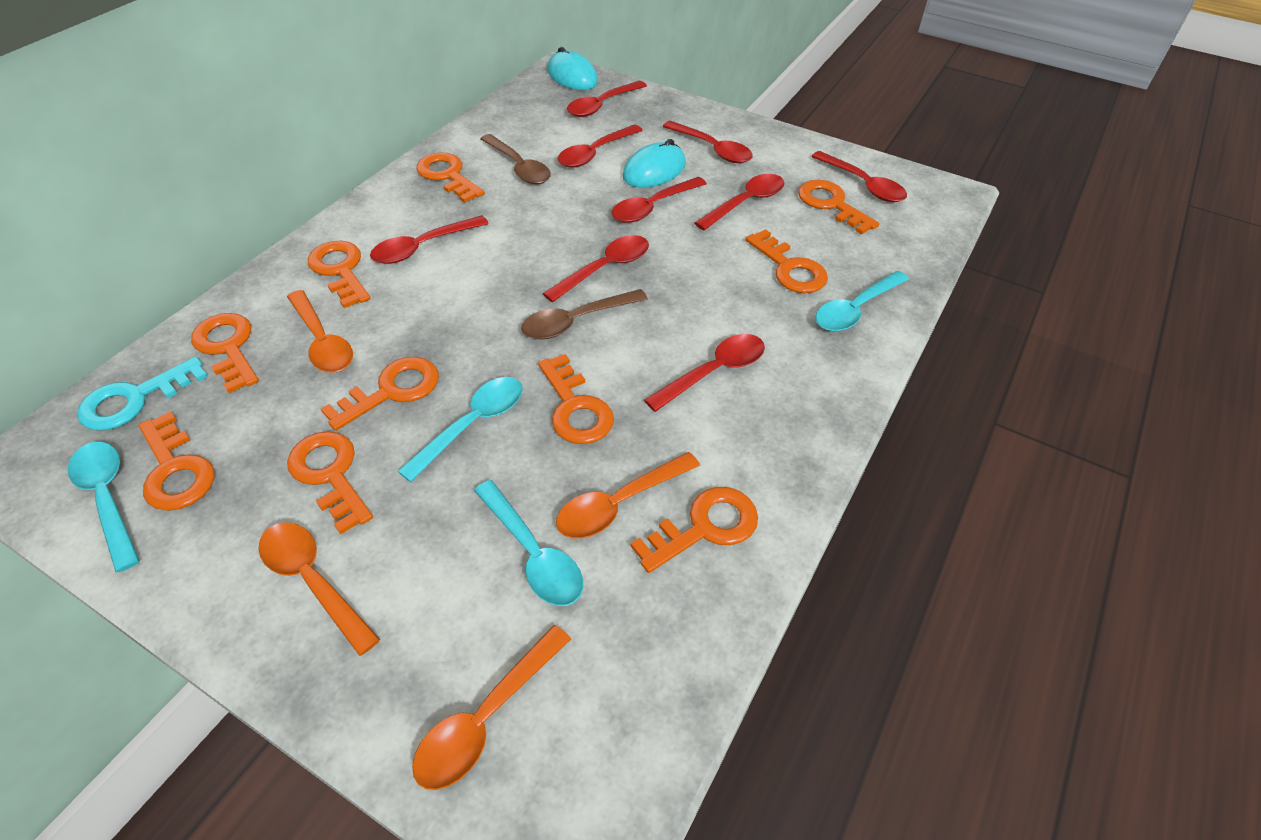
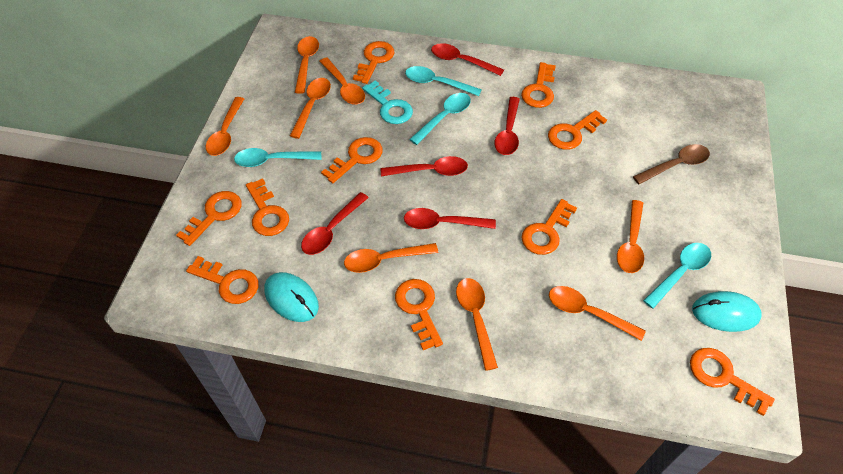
brown spoon: [480,134,551,184] [521,289,648,340] = 2 -> [633,144,710,184] = 1
orange spoon: [258,522,380,656] [287,290,353,373] [412,625,571,790] [556,452,700,539] = 4 -> [206,97,244,156] [290,78,331,139] [295,36,319,94] [319,57,365,105] [344,243,438,273] [456,278,498,371] [549,286,646,341] [617,200,644,273] = 8
red spoon: [370,215,489,264] [543,235,649,302] [557,124,643,167] [567,81,647,117] [612,177,707,223] [644,334,765,412] [663,121,753,163] [695,174,784,230] [811,151,907,202] = 9 -> [301,192,369,255] [381,156,468,177] [404,208,496,229] [431,43,504,76] [494,97,520,155] = 5

